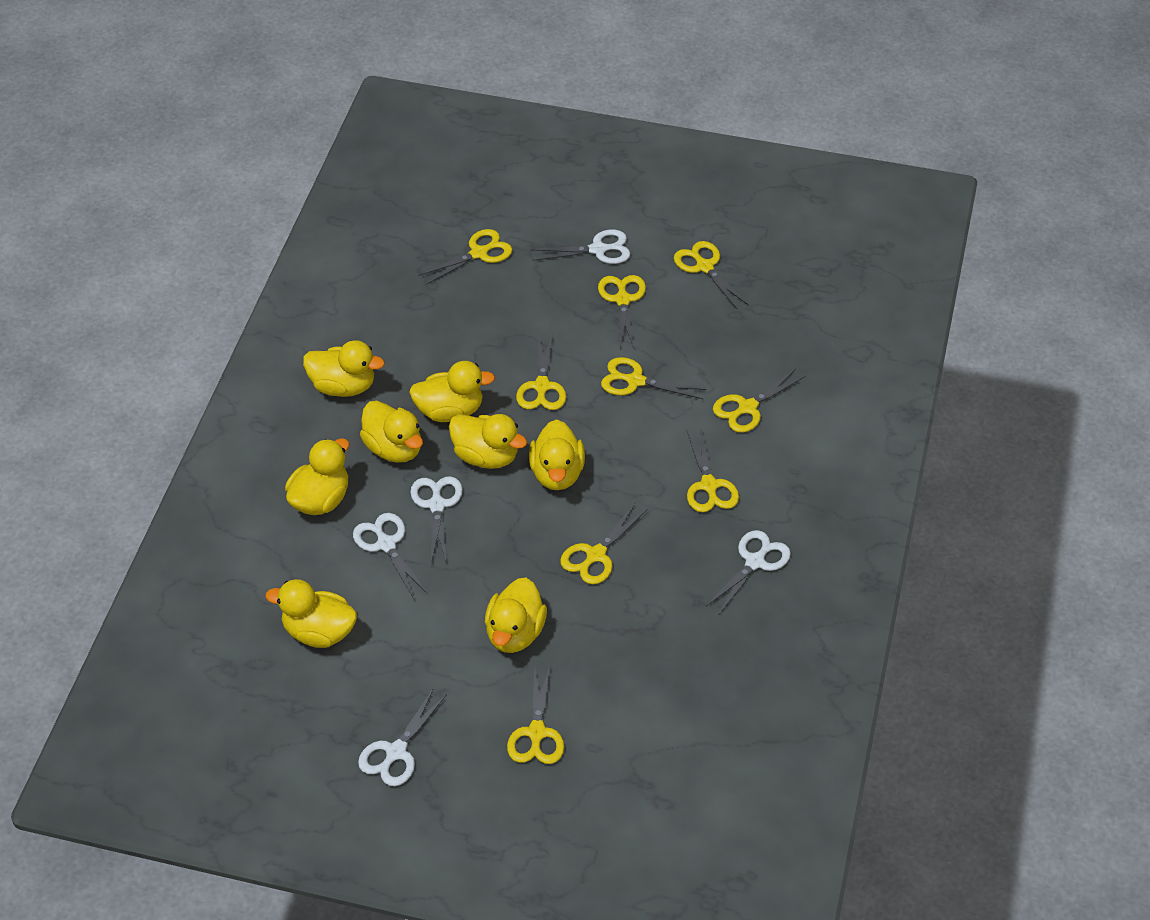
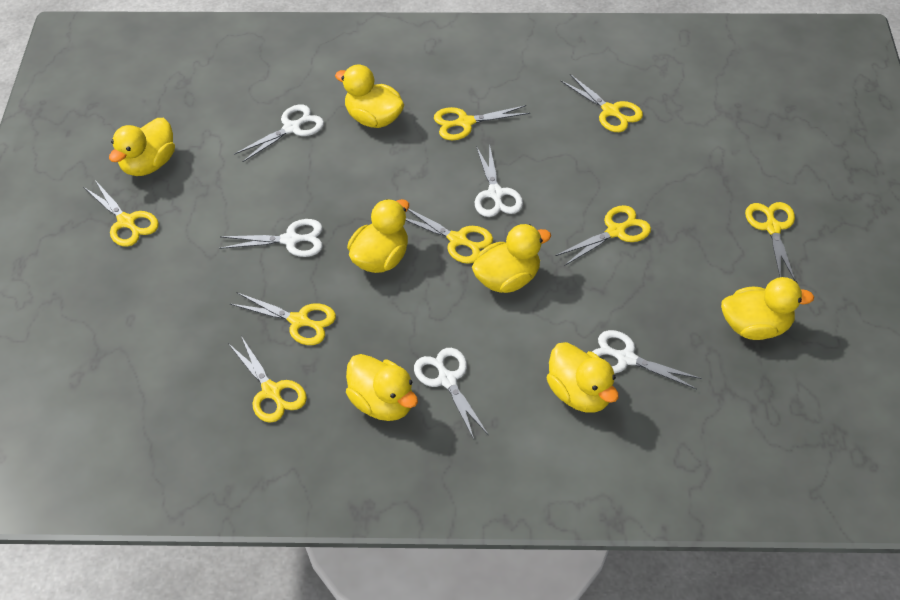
yellow duck: [266,579,357,648] [285,438,349,515] [303,340,385,397] [360,400,423,463] [409,361,495,422] [449,414,527,469] [485,577,547,653] [529,419,585,490] = 8 -> [109,118,175,176] [335,64,404,128] [346,354,418,421] [347,199,409,273] [472,224,551,293] [547,342,619,413] [721,277,814,340] = 7
yellow scissors: [418,229,512,285] [507,664,564,764] [516,332,566,410] [560,504,647,584] [598,275,646,348] [601,357,706,399] [674,241,749,310] [687,429,739,512] [713,369,806,433] = 9 -> [83,180,159,247] [228,336,307,423] [230,292,336,345] [405,208,493,264] [434,105,530,140] [556,205,651,266] [561,74,643,132] [745,202,795,281] = 8

